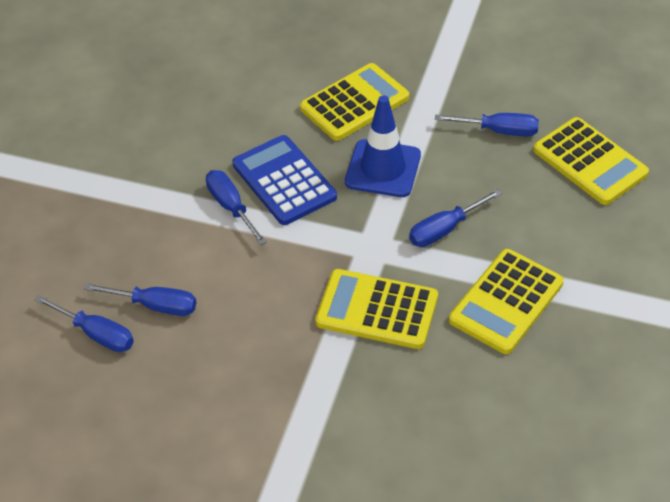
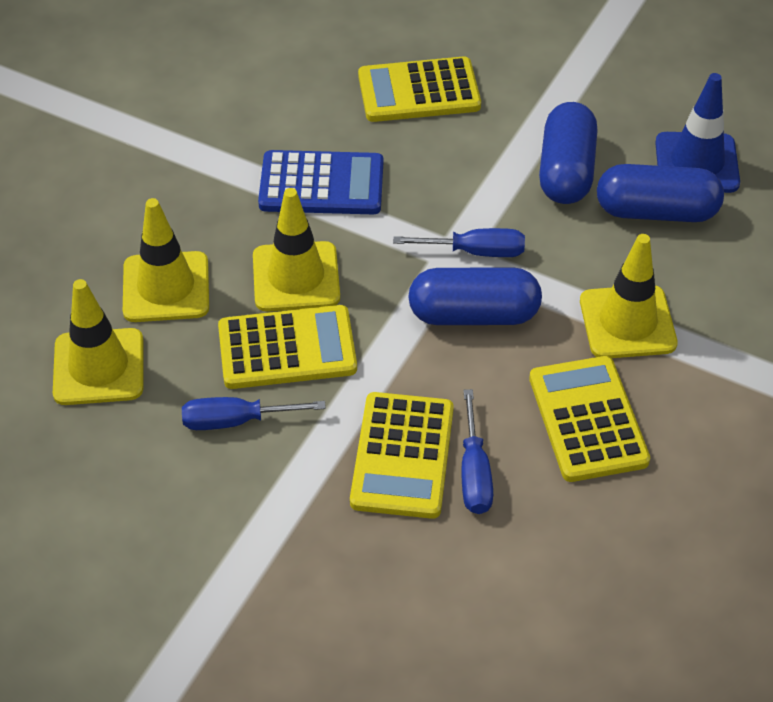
blue capsule: none = 0 -> [408,267,542,325] [539,102,597,204] [597,164,724,222] = 3
blue screwdriver: [35,295,134,352] [84,283,196,316] [206,170,267,245] [409,189,502,247] [435,113,539,136] = 5 -> [182,397,326,430] [393,228,525,257] [461,389,493,514] = 3
yellow traffic cone: none = 0 -> [53,279,143,405] [123,198,209,322] [253,188,340,312] [580,234,678,358] = 4

